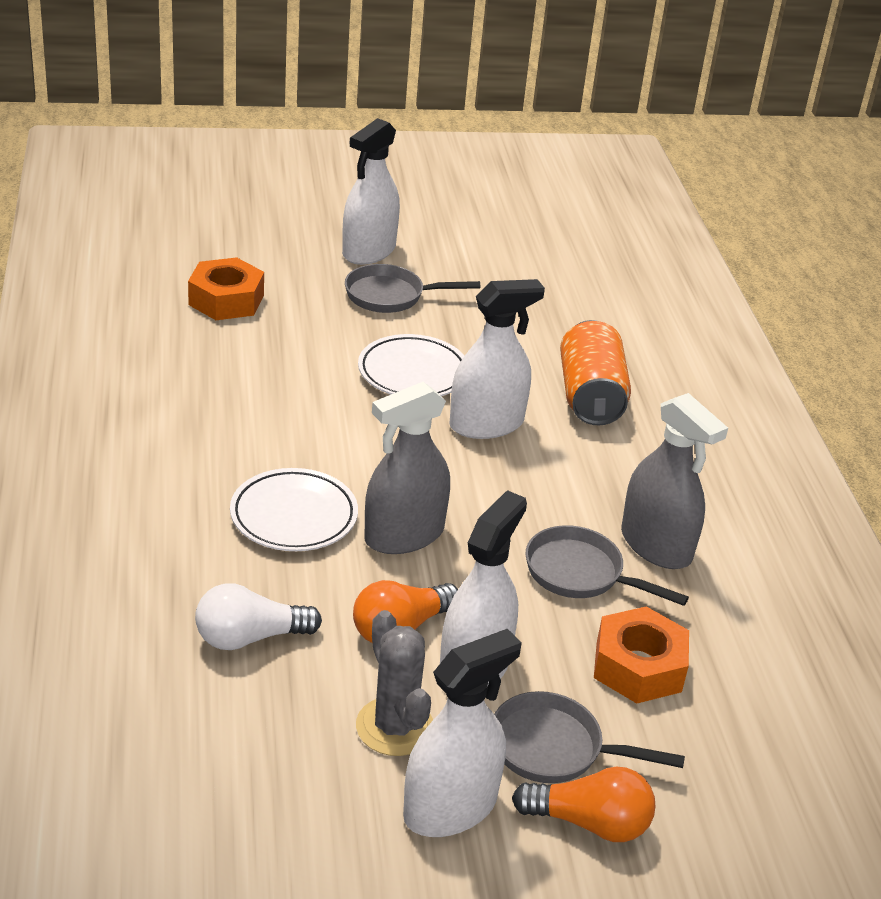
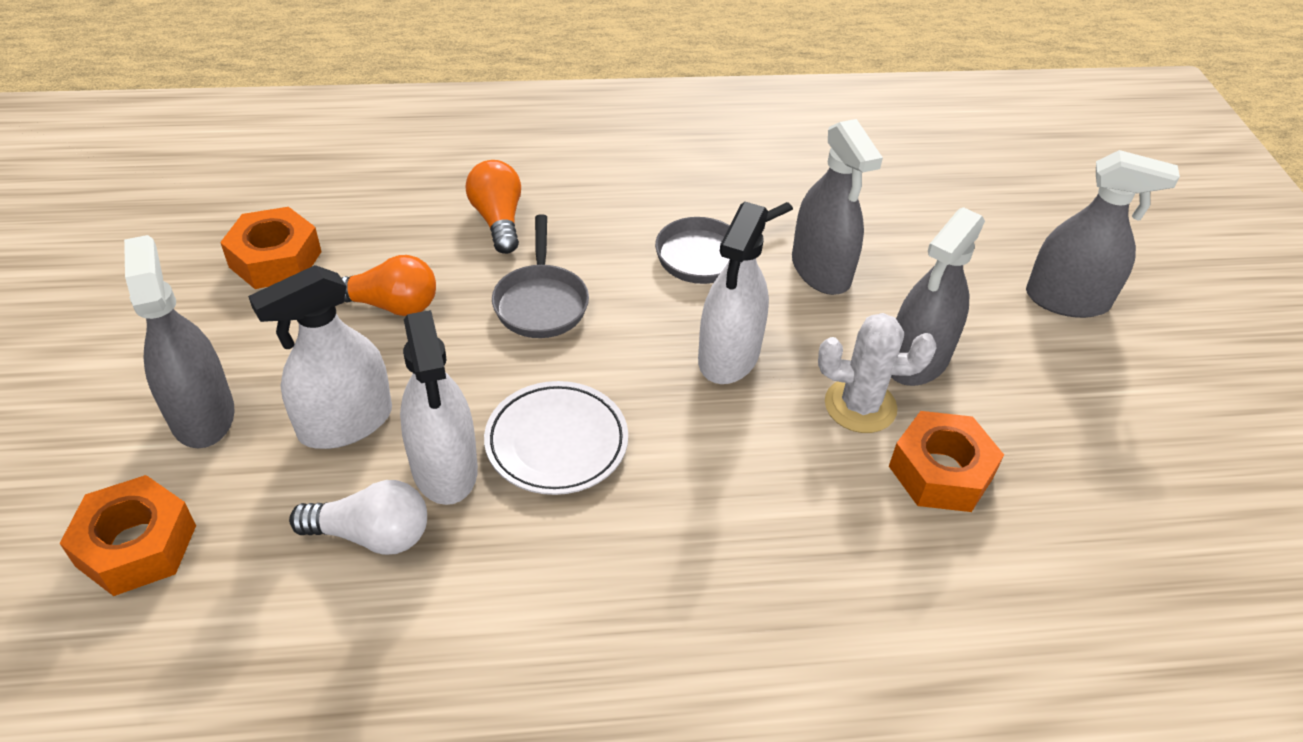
grey cactus: [356,610,433,756] = 1 -> none = 0
grey pan: [345,264,480,313] [494,691,685,783] [525,525,689,606] = 3 -> [492,214,589,338] [655,202,793,284] = 2
grey spray bottle: [364,382,450,554] [621,393,728,569] = 2 -> [124,235,235,448] [792,119,883,295] [891,207,985,386] [1026,150,1180,318] = 4
orange can: [560,320,631,425] = 1 -> none = 0
orange nut: [188,257,264,320] [594,606,689,704] = 2 -> [59,475,196,596] [220,207,322,289] [889,411,1004,512] = 3
white cactus: none = 0 -> [818,313,936,433] = 1
white plate: [230,468,358,551] [358,334,464,396] = 2 -> [484,381,628,495] = 1
white spray bottle: [342,118,400,265] [403,629,522,837] [440,490,527,687] [449,279,545,439] = 4 -> [248,265,392,449] [400,310,478,505] [698,202,769,384] = 3

